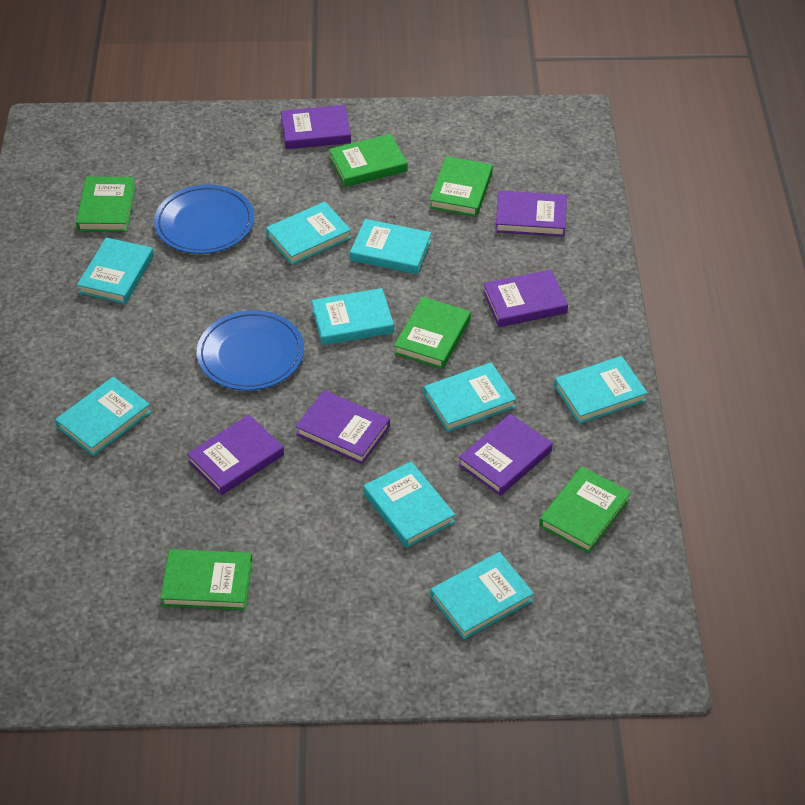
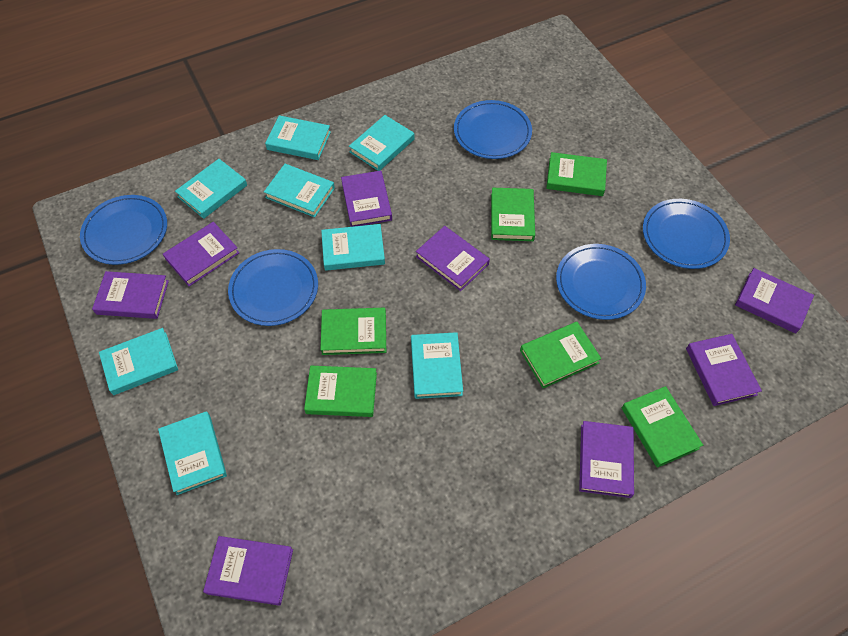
blue plate: [154,185,254,254] [197,310,304,391] = 2 -> [80,195,167,265] [228,249,318,326] [454,100,532,159] [556,244,646,320] [643,199,730,269] = 5
purple book: [187,415,284,495] [281,105,351,149] [295,390,390,464] [458,414,552,496] [483,269,568,327] [495,190,567,237] = 6 -> [92,271,169,319] [163,222,239,286] [203,536,293,605] [341,171,392,227] [416,226,490,291] [579,421,634,498] [686,334,762,406] [735,268,814,333] = 8
turquoise book: [55,377,151,456] [77,237,154,304] [266,202,351,265] [312,288,394,345] [350,219,431,274] [363,461,455,548] [424,362,516,432] [430,552,534,639] [554,356,648,424] = 9 -> [99,328,178,395] [158,411,227,495] [175,159,247,219] [264,164,335,217] [265,115,331,160] [321,224,385,271] [349,115,414,171] [411,332,463,399] = 8

